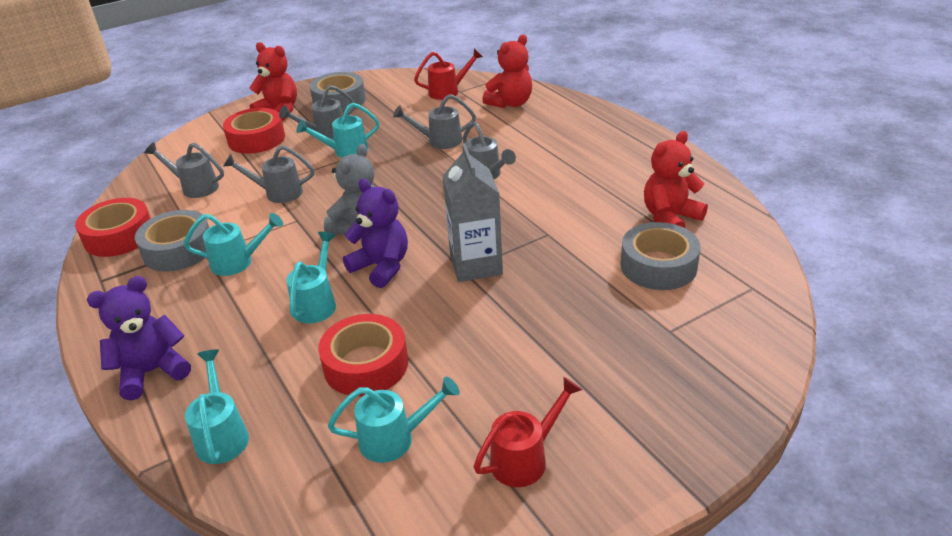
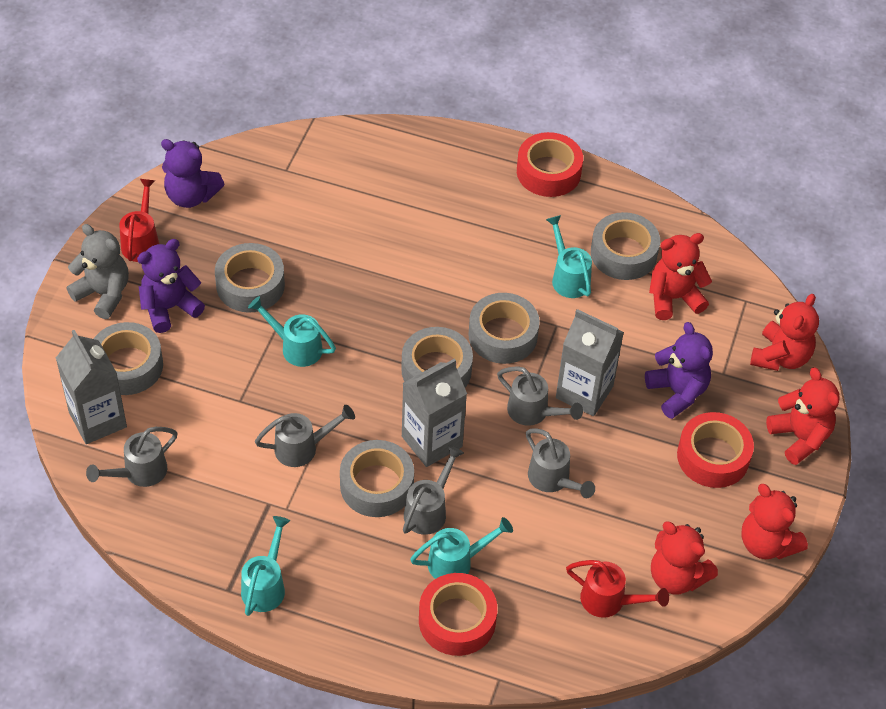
grey carton: [443,144,503,282] = 1 -> [56,330,127,444] [402,359,467,467] [556,309,624,416] = 3
grey tape: [135,210,209,272] [310,72,366,112] [621,222,701,290] = 3 -> [94,322,163,395] [215,243,285,313] [340,440,414,517] [401,327,473,388] [468,293,540,364] [591,212,660,280] = 6
purple teddy bear: [87,276,191,400] [343,179,408,288] = 2 -> [137,239,205,333] [161,139,224,208] [645,322,713,419] = 3
red teddy bear: [249,42,297,121] [482,34,532,108] [644,131,708,228] = 3 -> [649,233,712,320] [651,522,718,594] [742,484,808,559] [750,294,819,371] [766,367,840,465] = 5
turquoise watering can: [184,213,283,276] [185,349,249,464] [286,232,336,324] [296,103,379,158] [328,377,460,463] = 5 -> [241,516,290,616] [248,296,336,367] [410,517,513,579] [546,215,592,298] = 4

